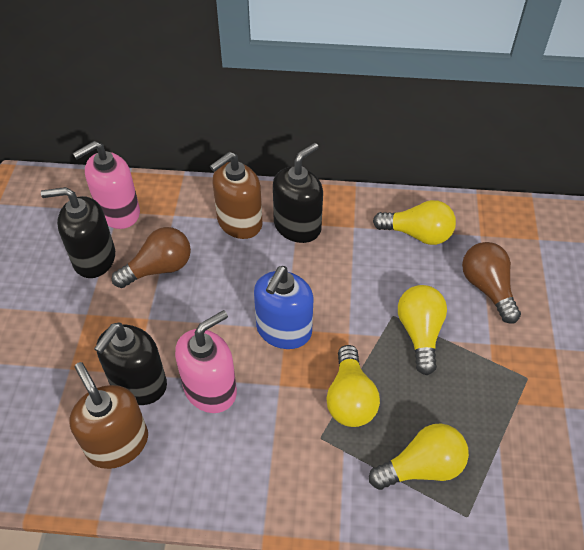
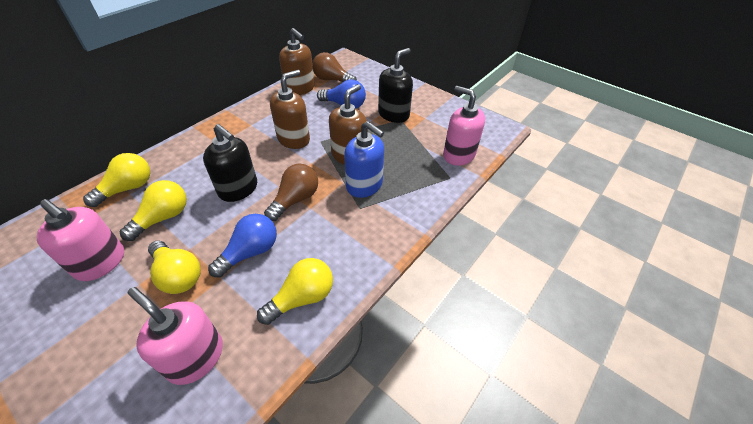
black soap dispenser: [41,187,115,278] [94,323,167,405] [273,143,323,243] = 3 -> [203,124,257,202] [378,48,413,123] = 2
blue light bulb: none = 0 -> [208,214,277,278] [317,80,366,109] = 2
brown soap dispenser: [69,362,148,469] [210,152,262,239] = 2 -> [270,70,310,149] [279,28,315,95] [329,84,367,165] = 3
pink soap dispenser: [73,141,140,229] [175,310,237,413] = 2 -> [37,199,124,281] [127,287,223,385] [443,86,485,166] = 3

